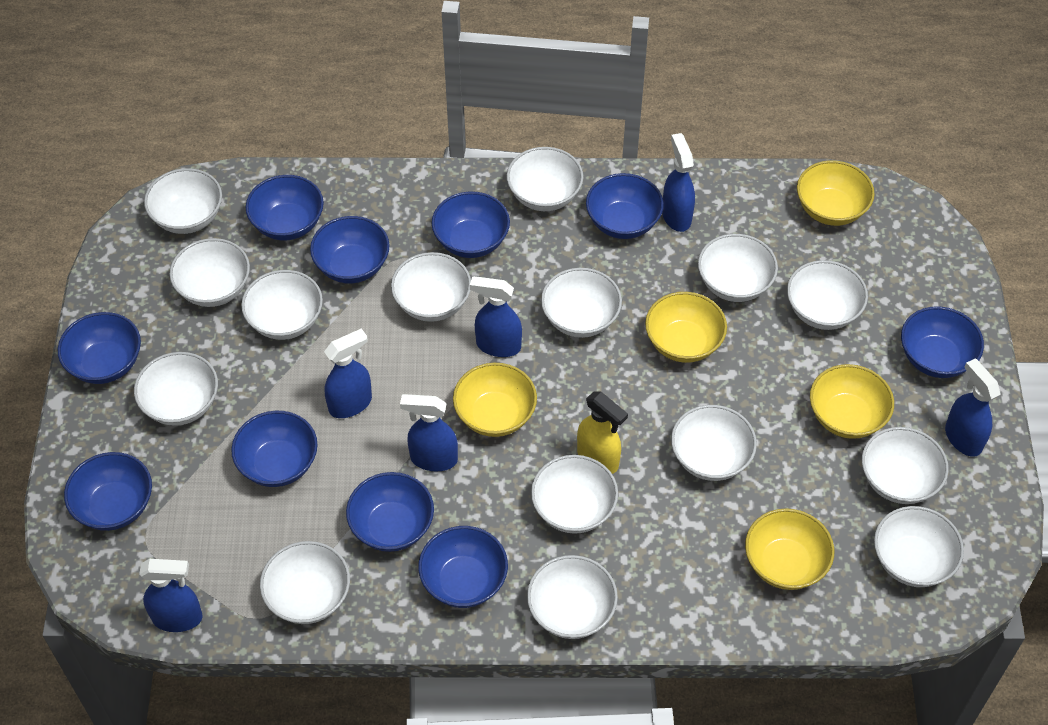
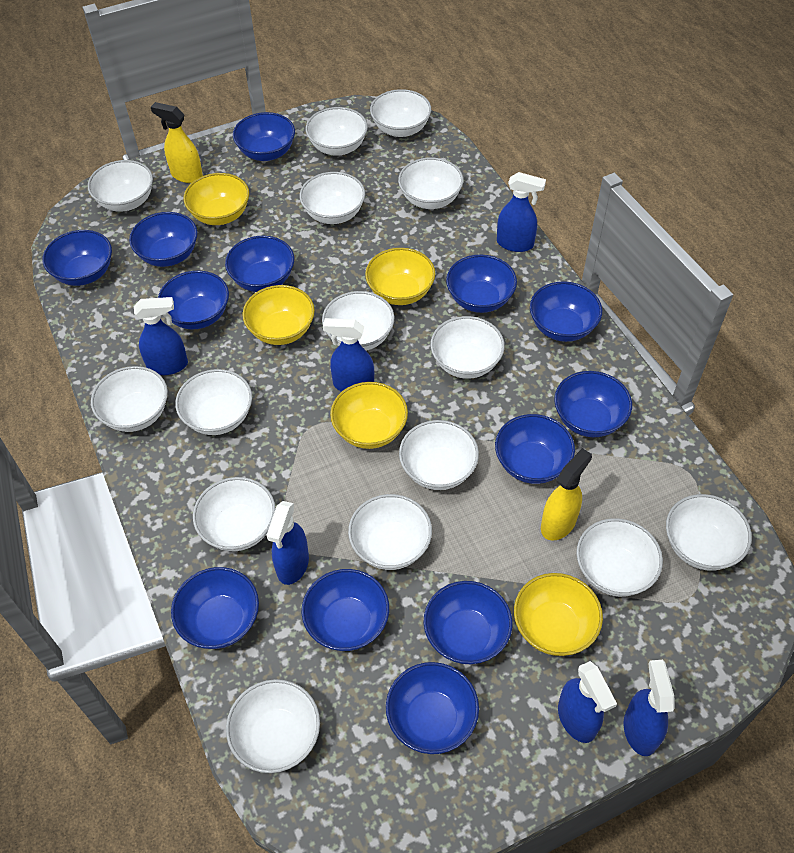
blue bowl: [58,312,141,384] [64,452,152,531] [231,411,318,487] [246,175,324,241] [310,216,390,284] [346,472,434,552] [418,526,508,608] [432,191,510,258] [586,173,664,239] [901,306,984,378] = 10 -> [42,230,112,286] [129,212,198,267] [158,271,229,330] [171,567,259,649] [225,236,294,292] [233,112,295,161] [301,569,389,651] [386,662,479,754] [424,581,512,664] [446,255,517,313] [495,414,575,484] [530,281,602,342] [554,371,632,437] = 13
yellow spray bottle: [577,391,628,474] = 1 -> [151,102,203,183] [541,448,592,541] = 2

